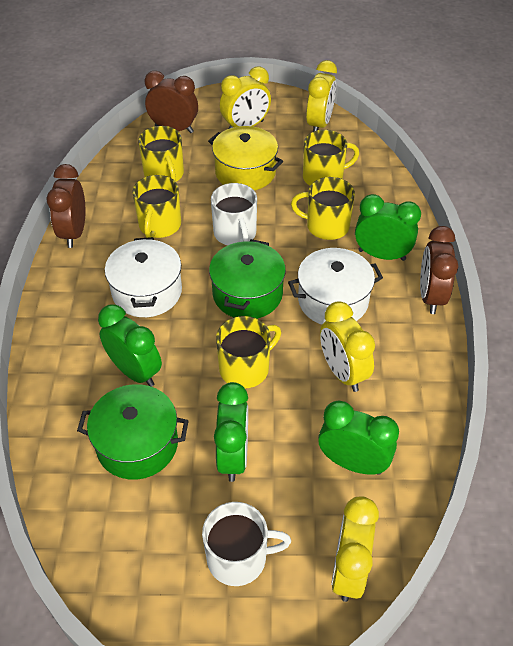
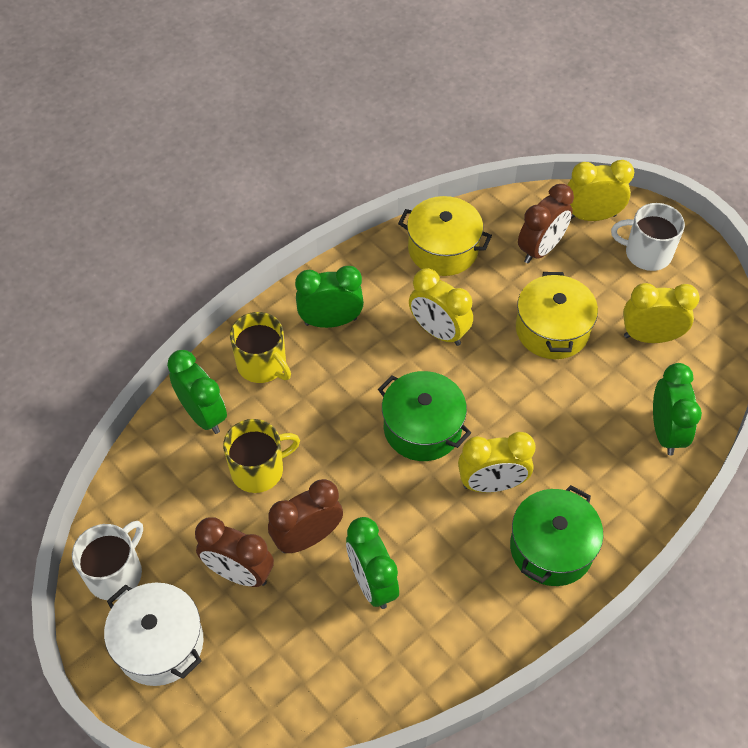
white pot: [105,237,182,317] [288,248,383,325] = 2 -> [104,582,204,686] = 1
yellow mug: [133,175,181,238] [138,126,184,182] [216,316,281,388] [291,177,355,240] [303,130,359,185] = 5 -> [223,419,300,493] [230,312,291,383] = 2
yellow pot: [208,126,283,190] = 1 -> [398,196,492,276] [516,272,598,359] = 2

